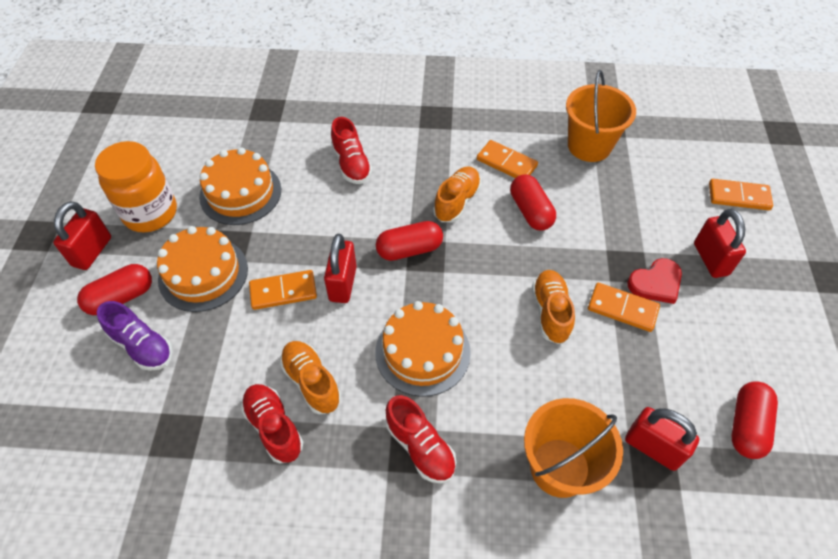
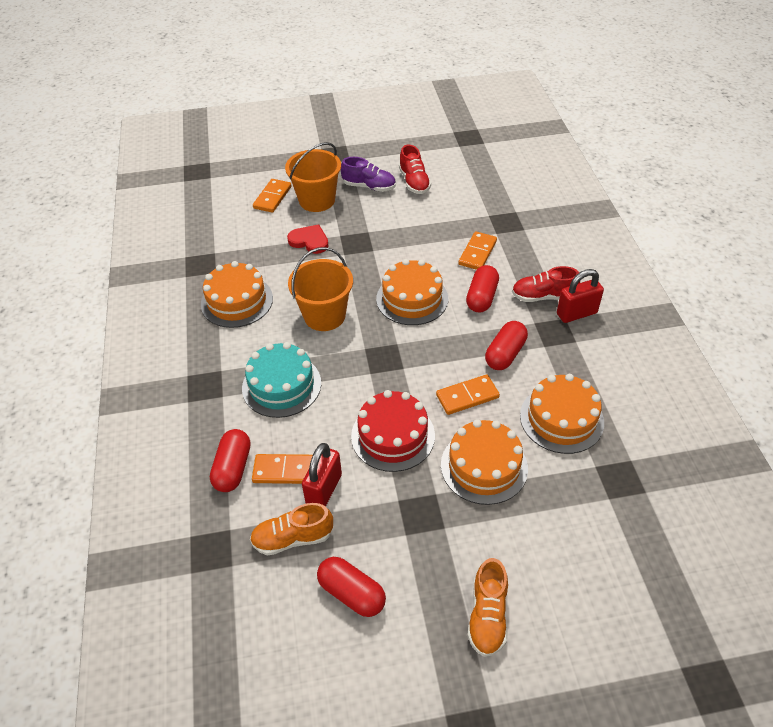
orange cake: [157,226,248,312] [199,147,281,225] [375,301,471,397] = 3 -> [201,261,273,328] [376,259,448,325] [441,419,528,505] [520,374,604,454] = 4
orange jar: [95,141,177,232] = 1 -> none = 0
orange shoe: [280,341,341,415] [433,166,481,222] [532,270,575,344] = 3 -> [250,503,333,556] [467,558,508,657] = 2
red cake: none = 0 -> [351,390,435,472] = 1
red padlock: [53,201,111,270] [324,234,357,303] [625,407,699,471] [694,209,746,278] = 4 -> [302,443,342,507] [557,269,604,323] = 2
red shoe: [241,384,303,464] [331,117,372,184] [386,395,456,484] = 3 -> [399,145,431,194] [512,266,580,302] = 2
turquoise cake: none = 0 -> [242,342,321,418] = 1

